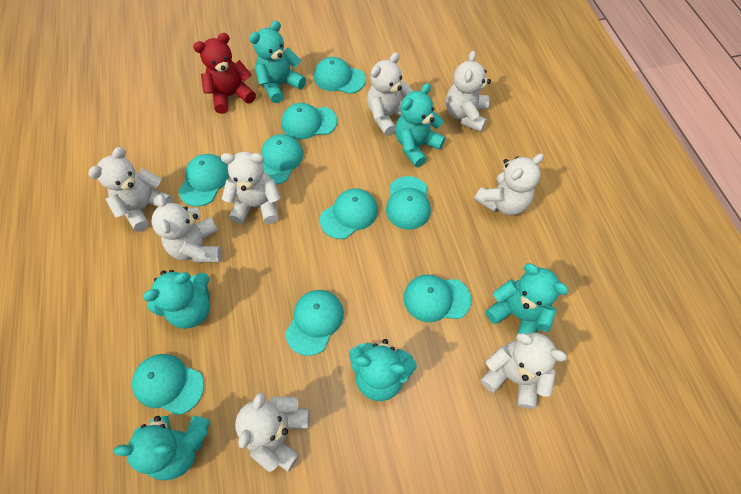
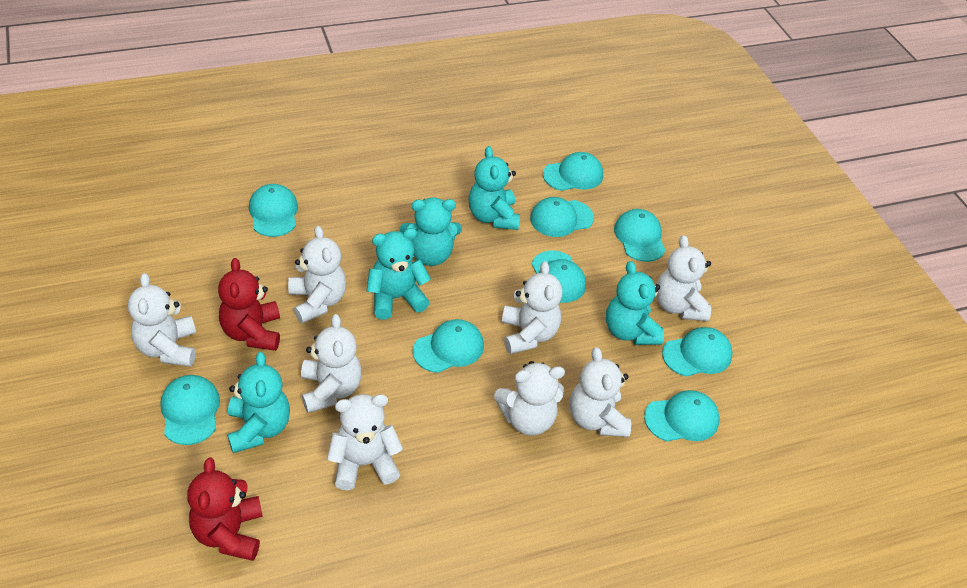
red teddy bear: [193,33,256,114] = 1 -> [187,458,263,561] [218,258,280,351] = 2
turquoise teddy bear: [114,415,211,481] [143,270,210,329] [249,21,306,103] [349,339,417,401] [395,83,445,167] [485,263,569,334] = 6 -> [227,352,290,453] [366,228,431,320] [400,197,462,266] [468,146,520,230] [606,261,664,345] = 5

